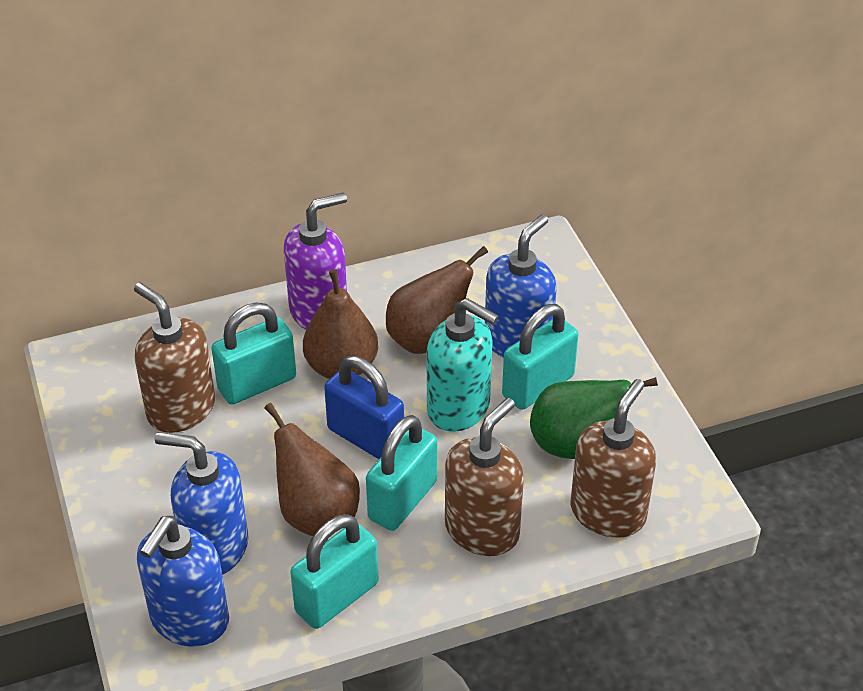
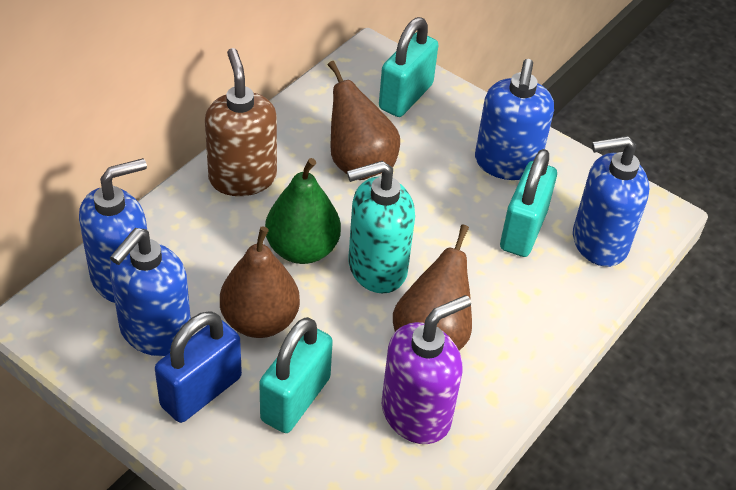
blue soap dispenser: [137,516,229,646] [155,432,249,575] [485,214,557,358] = 3 -> [79,158,147,303] [110,228,191,356] [475,59,554,180] [573,136,649,267] = 4
brown soap dispenser: [134,282,215,433] [445,398,524,556] [570,379,656,538] = 3 -> [205,48,277,196] = 1
turquoise padlock: [211,303,296,405] [290,514,378,629] [366,415,438,531] [502,304,579,410] = 4 -> [259,317,333,433] [379,17,438,117] [500,149,557,257] = 3

